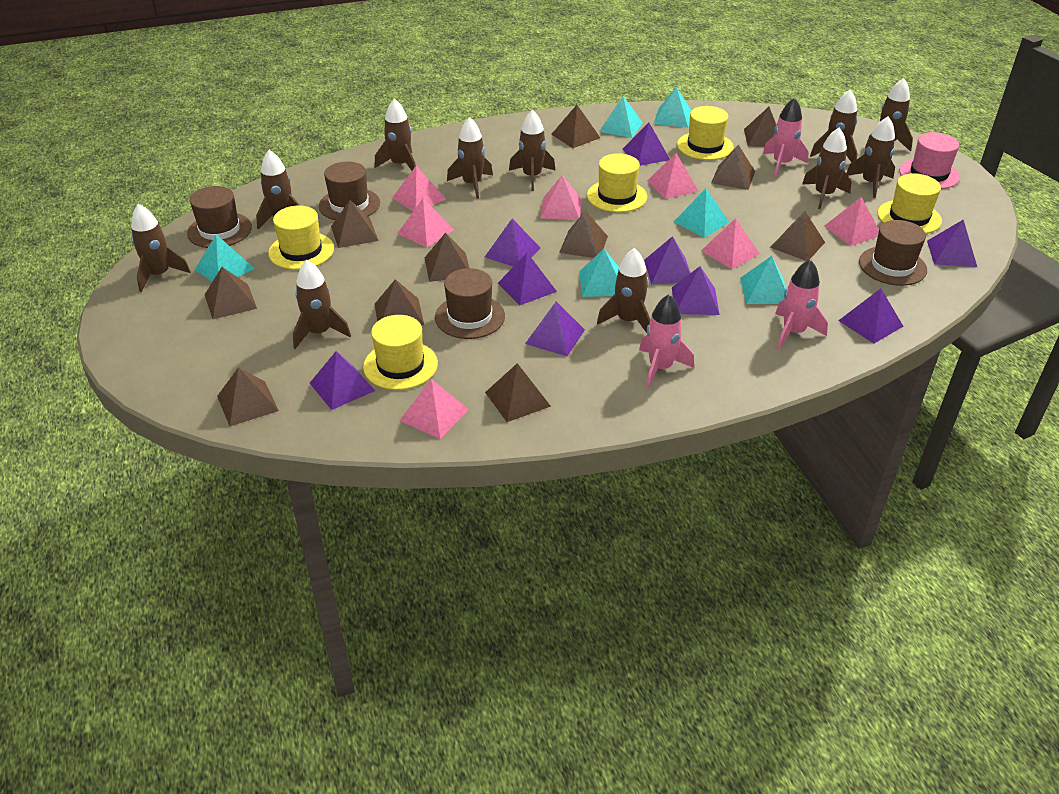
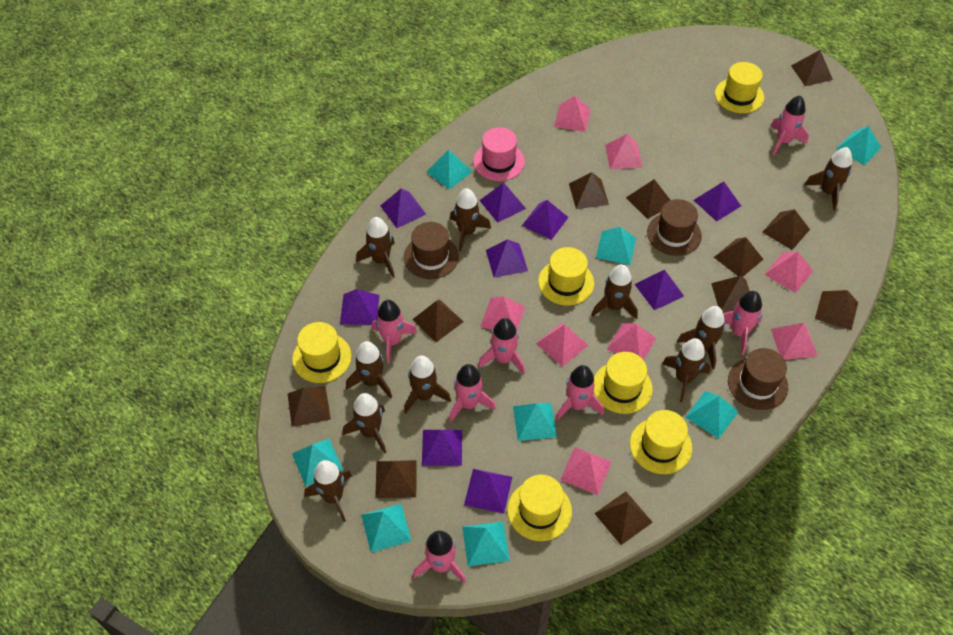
brown hat: [187,186,252,248] [319,161,380,220] [435,268,505,339] [859,220,927,286] = 4 -> [404,222,459,279] [647,199,702,256] [728,348,788,410] = 3
brown rocket: [131,204,191,292] [256,150,300,230] [293,260,351,349] [374,99,416,170] [447,117,493,199] [509,110,555,191] [597,248,650,333] [802,127,851,209] [810,89,857,162] [846,116,895,198] [865,78,913,152] = 11 -> [304,460,352,522] [343,393,386,454] [346,341,392,399] [356,217,395,278] [404,356,451,414] [450,188,491,251] [592,264,638,320] [662,338,710,402] [677,306,725,370] [805,147,852,211] = 10
pink pyramid: [392,165,446,211] [397,198,454,248] [399,379,469,439] [541,175,582,220] [647,153,698,199] [701,218,759,269] [824,197,879,246] = 7 -> [480,296,525,331] [536,323,588,367] [554,96,591,132] [560,447,612,495] [605,134,643,169] [607,322,657,360] [764,252,813,293] [771,323,818,360] = 8
pink rocket: [639,294,694,388] [763,98,808,176] [775,259,828,349] = 3 -> [372,300,417,364] [413,530,466,584] [449,364,496,422] [478,318,525,375] [556,365,604,421] [723,291,762,355] [770,95,809,155] = 7
turquoise pyramid: [195,235,255,282] [579,249,619,297] [599,96,643,138] [654,86,691,128] [673,189,730,238] [740,256,786,304] = 6 -> [292,438,343,486] [361,504,412,552] [426,150,473,189] [462,521,510,566] [513,403,557,441] [596,227,636,265] [685,391,739,439] [836,126,881,165] = 8
yellow hat: [268,206,334,270] [363,315,438,390] [587,153,647,213] [677,106,734,160] [878,173,942,234] = 5 -> [292,322,351,383] [507,475,572,541] [538,247,594,306] [594,352,653,414] [630,410,692,474] [715,62,764,113] = 6

